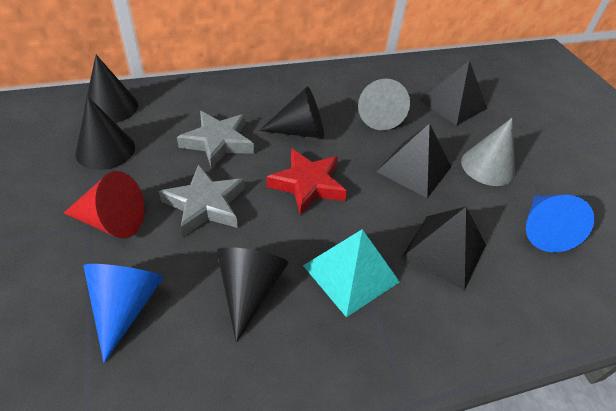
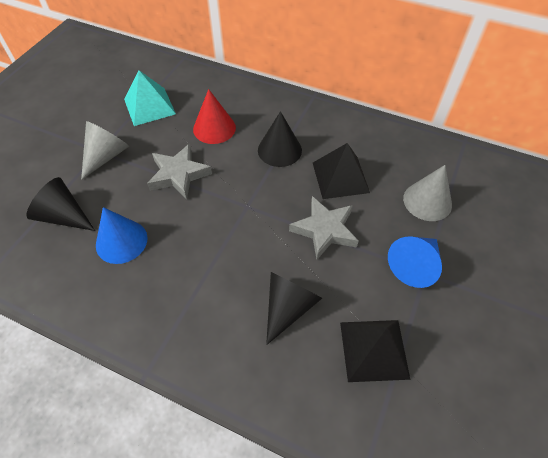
black cone: [75,97,135,170] [84,55,138,123] [217,247,289,342] [259,86,324,139] = 4 -> [26,177,95,231] [258,111,302,167] [266,272,322,345] = 3
black pyramid: [376,123,451,198] [401,207,486,291] [420,60,487,125] = 3 -> [313,143,370,199] [340,320,411,382] = 2
red star: [266,148,347,215] = 1 -> none = 0

